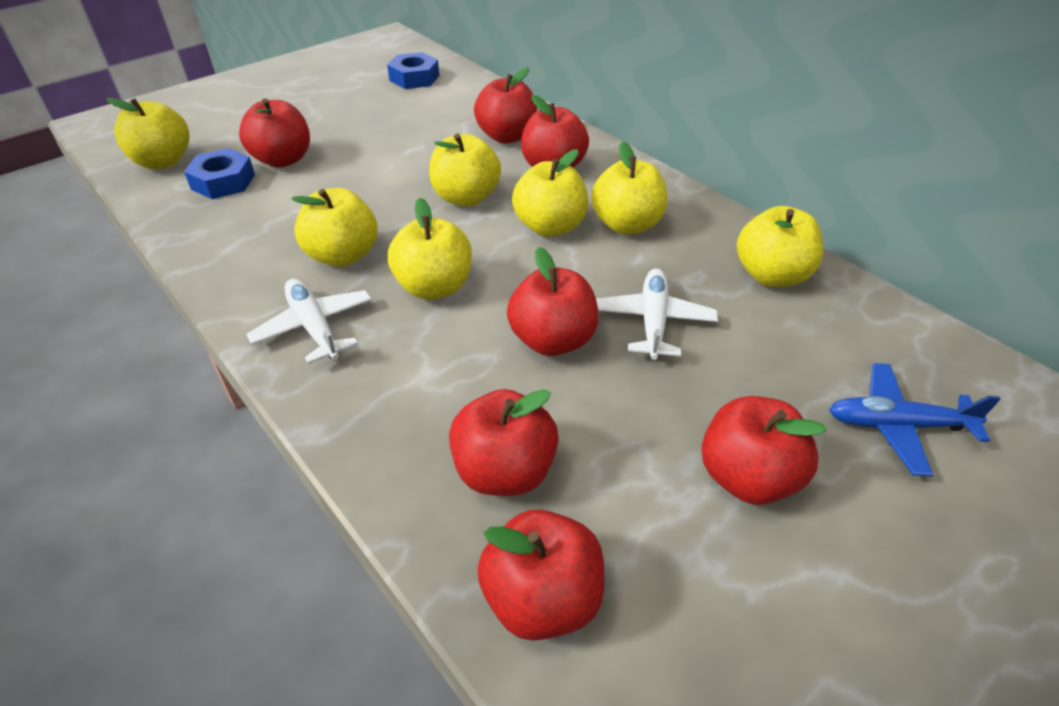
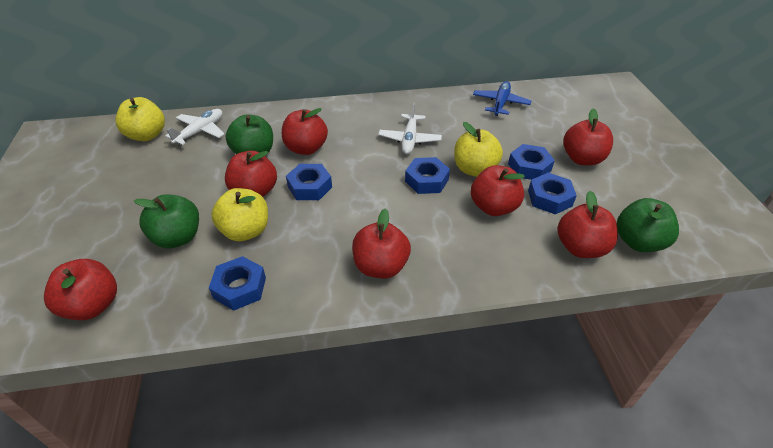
blue nut: [184,148,255,199] [387,52,439,89] = 2 -> [209,256,266,311] [286,164,332,200] [405,157,450,194] [508,144,555,180] [528,173,577,214] = 5
green apple: none = 0 -> [134,194,199,248] [226,115,273,156] [617,198,679,252] = 3
yellow apple: [107,98,190,169] [291,188,378,267] [388,198,472,300] [429,133,501,206] [512,149,588,237] [591,142,667,234] [737,206,823,287] = 7 -> [116,97,165,141] [211,188,268,241] [454,122,503,177] = 3

